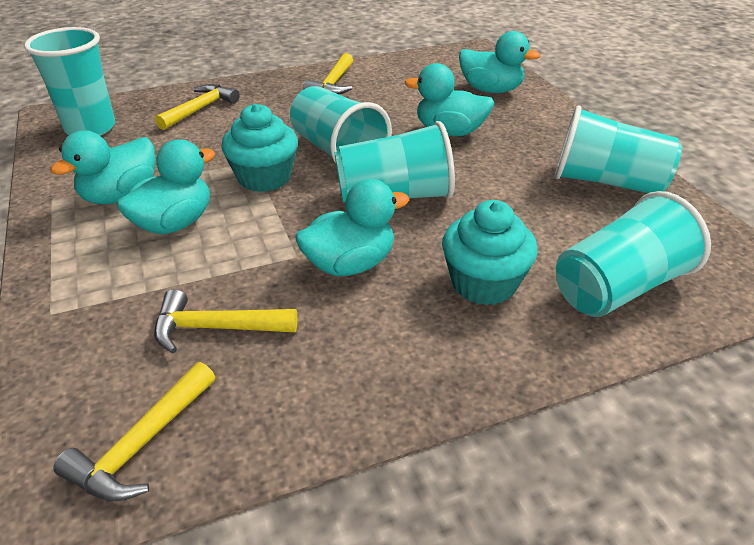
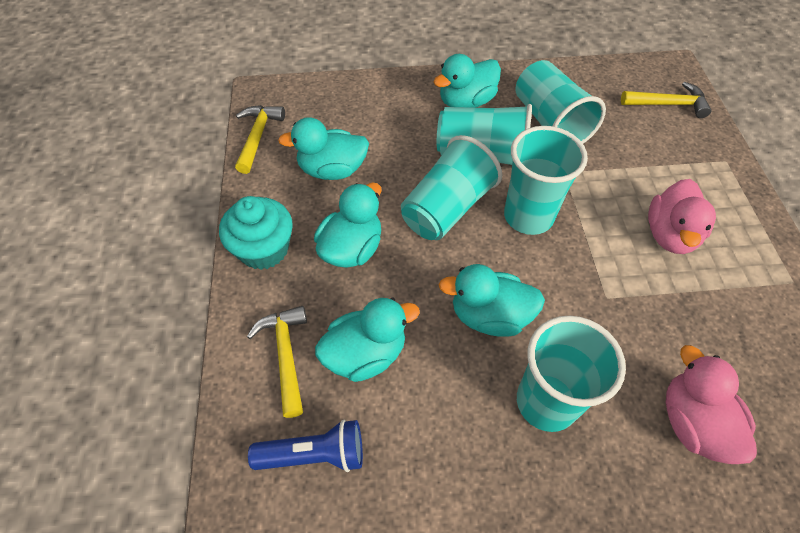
blue flashlight: none = 0 -> [248,420,363,472] = 1
pink duck: none = 0 -> [648,179,716,254] [666,345,757,464] = 2
turquoise cupcake: [221,104,298,192] [442,200,538,305] = 2 -> [219,196,293,270] = 1
yellow hammer: [54,362,215,501] [154,289,297,353] [155,84,240,130] [303,53,353,95] = 4 -> [235,105,285,174] [247,306,307,418] [621,82,711,118] = 3

